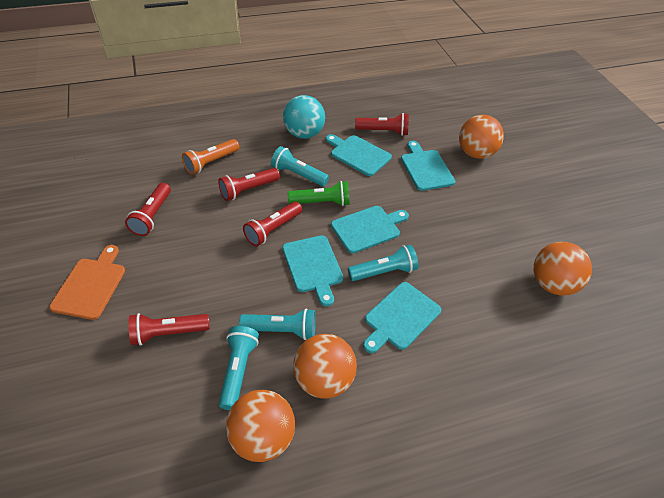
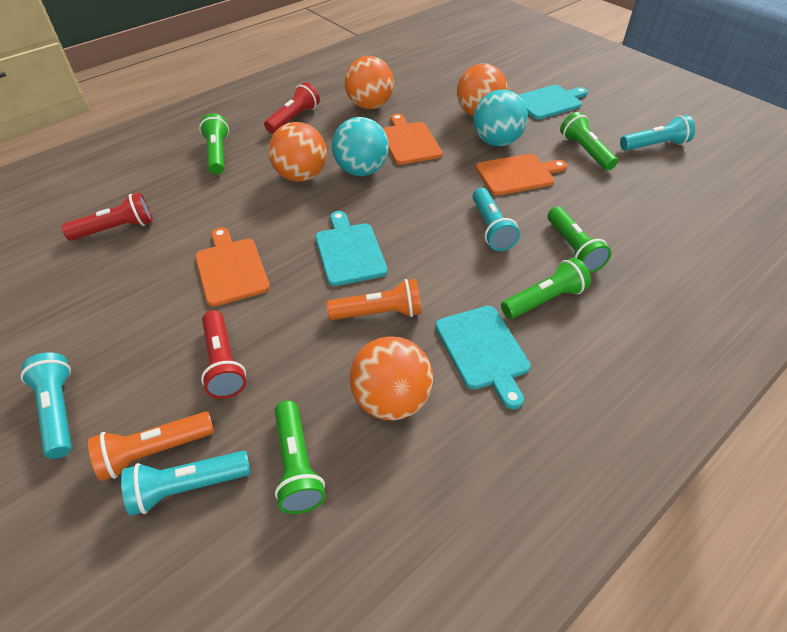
green flashlight: [288,181,350,206] = 1 -> [199,114,229,174] [275,400,325,514] [501,258,591,319] [548,207,611,273] [560,112,618,170] = 5
orange cutting board: [49,245,125,320] = 1 -> [195,227,270,307] [383,113,442,165] [476,154,567,195] = 3
orange flashlight: [182,139,239,175] = 1 -> [88,412,214,481] [327,279,421,320] = 2
red flashlight: [125,183,171,236] [129,313,210,345] [218,168,280,201] [243,201,302,246] [355,113,409,136] = 5 -> [61,192,153,240] [201,310,246,399] [264,82,320,133] = 3
turquoise ball: [283,95,325,139] = 1 -> [332,117,389,176] [473,90,528,146] = 2
turquoise cutting board: [282,235,343,306] [326,134,392,176] [331,206,409,253] [363,282,441,353] [401,141,455,191] = 5 -> [315,211,387,286] [435,306,531,409] [519,85,588,119] = 3

